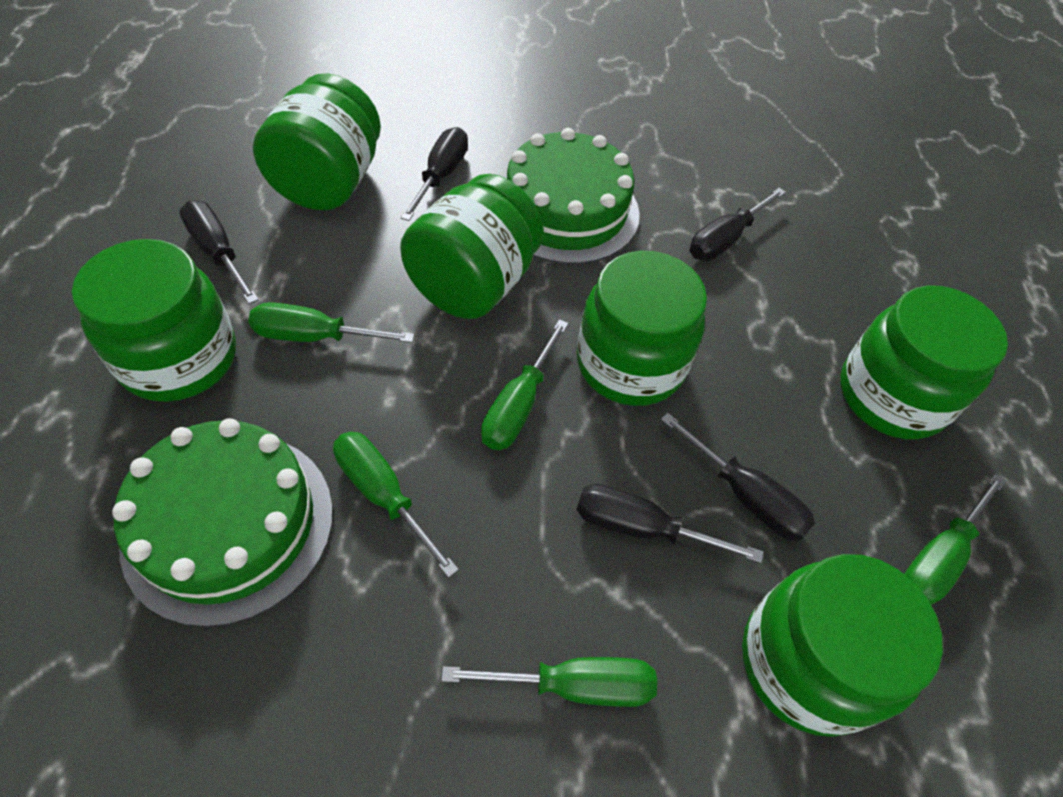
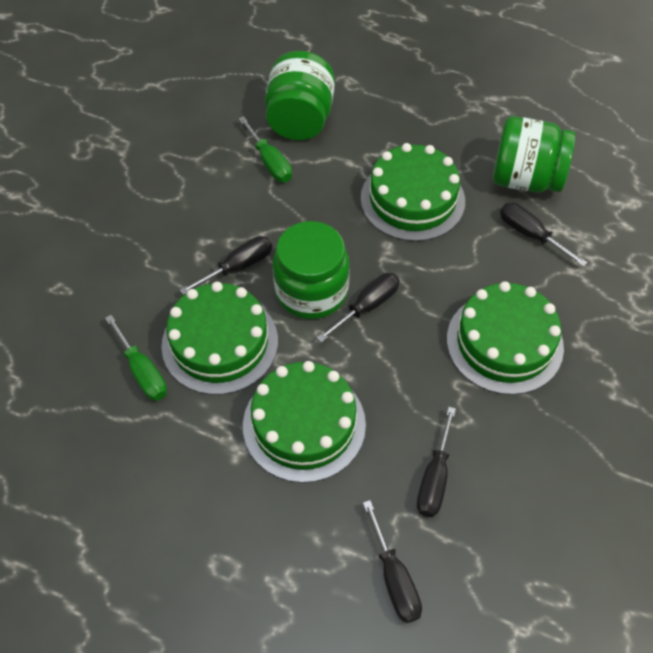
green cake: [112,418,333,627] [506,128,640,264] = 2 -> [161,282,278,395] [243,361,366,483] [361,143,465,241] [447,281,564,395] = 4
green jar: [72,239,236,402] [253,73,381,210] [400,174,544,319] [577,251,707,406] [742,554,943,737] [840,285,1008,440] = 6 -> [265,51,335,140] [273,221,350,319] [493,116,575,193] = 3
green screwdriver: [248,302,415,343] [333,432,459,578] [441,657,657,707] [481,319,569,450] [904,474,1006,605] = 5 -> [105,315,167,401] [239,116,292,182] = 2

